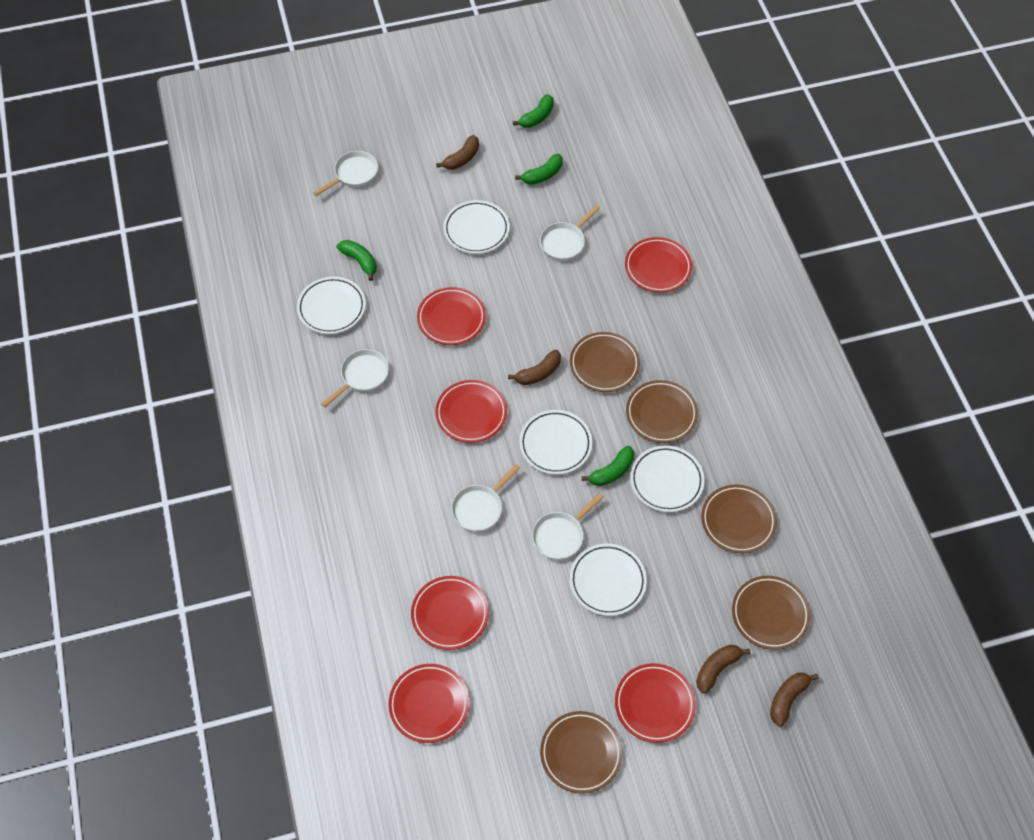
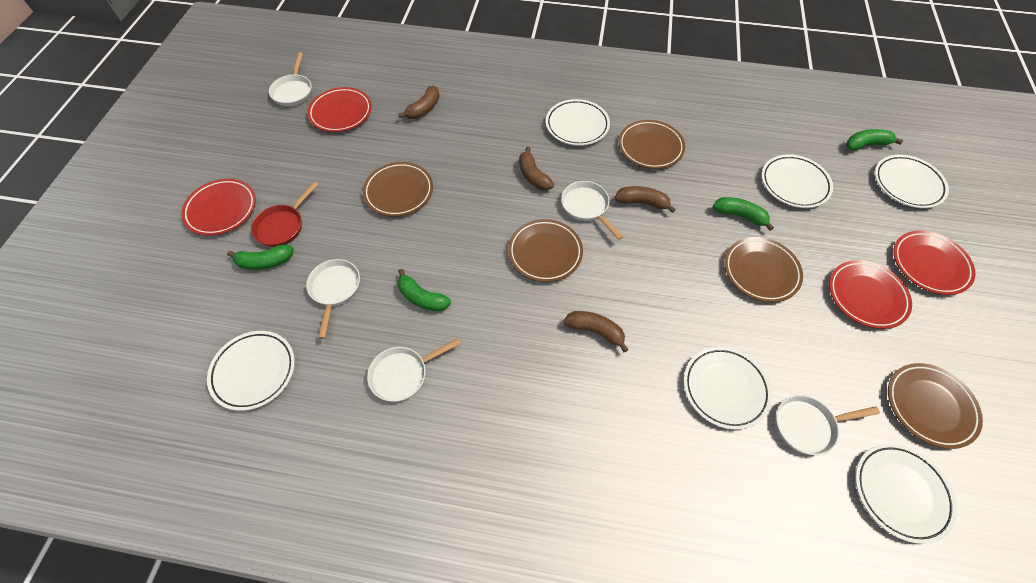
red pan: none = 0 -> [251,182,318,247] = 1
red plate: [388,664,469,743] [411,576,489,650] [417,287,486,345] [435,380,507,443] [615,663,696,743] [625,237,692,293] = 6 -> [181,179,256,236] [307,87,372,132] [829,260,912,329] [893,230,976,295] = 4
white plate: [297,277,366,334] [443,200,509,254] [520,410,592,475] [570,543,647,616] [630,446,704,512] = 5 -> [207,331,295,411] [546,99,610,146] [684,347,772,430] [761,154,833,208] [855,444,957,544] [875,155,949,208] = 6

